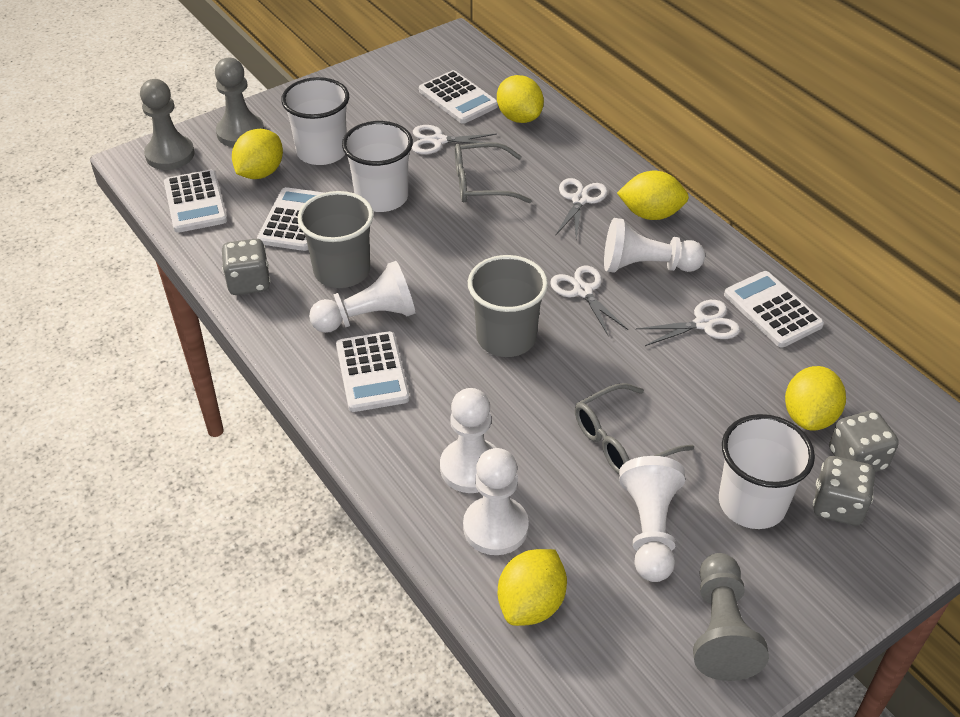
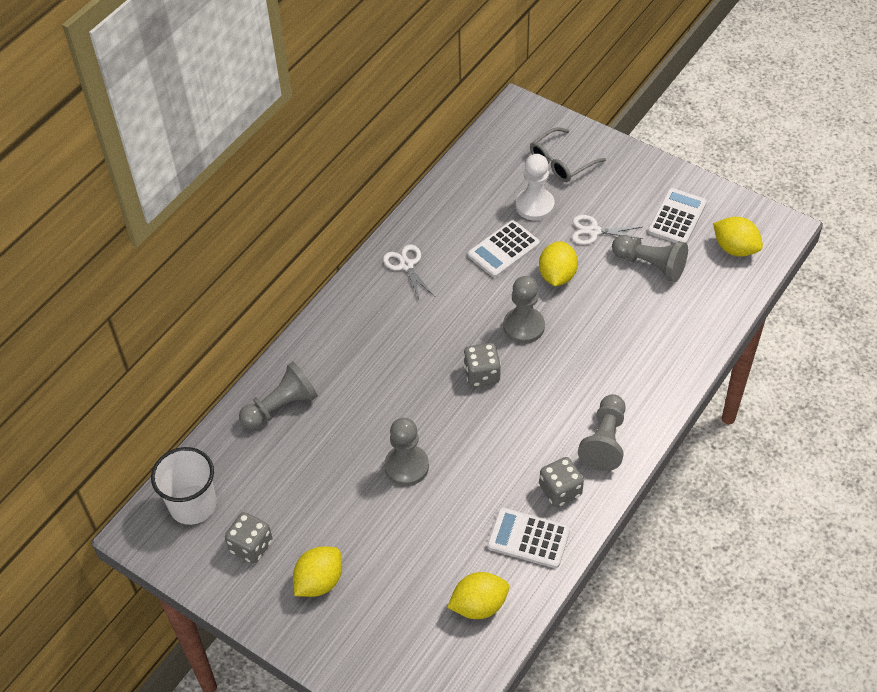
grey cup: [298,191,374,288] [468,255,548,357] = 2 -> none = 0
grey glasses: [455,142,532,203] [575,383,694,474] = 2 -> [530,127,606,182] = 1
grey pawn: [140,79,195,170] [215,58,264,147] [693,553,769,681] = 3 -> [239,361,318,429] [384,418,429,486] [503,276,545,344] [578,394,626,471] [612,235,688,282] = 5
white calculator: [164,170,227,233] [257,187,324,251] [336,331,410,412] [419,70,498,124] [724,271,824,348] = 5 -> [468,220,540,278] [487,507,570,568] [648,188,707,243] = 3
white cup: [281,77,349,165] [342,121,413,212] [719,414,815,529] = 3 -> [151,447,217,525] = 1
white pawn: [309,261,415,333] [440,388,496,493] [463,448,529,555] [604,218,705,273] [619,456,685,582] = 5 -> [515,154,555,221] = 1
white scissors: [412,125,497,154] [550,266,628,335] [555,178,608,239] [636,300,740,346] = 4 -> [383,245,435,301] [572,215,643,245] = 2
yellow lemon: [232,129,283,179] [497,75,544,123] [498,549,567,626] [617,171,689,220] [785,366,846,430] = 5 -> [293,546,342,597] [447,572,509,619] [539,241,578,286] [713,217,763,257] = 4

